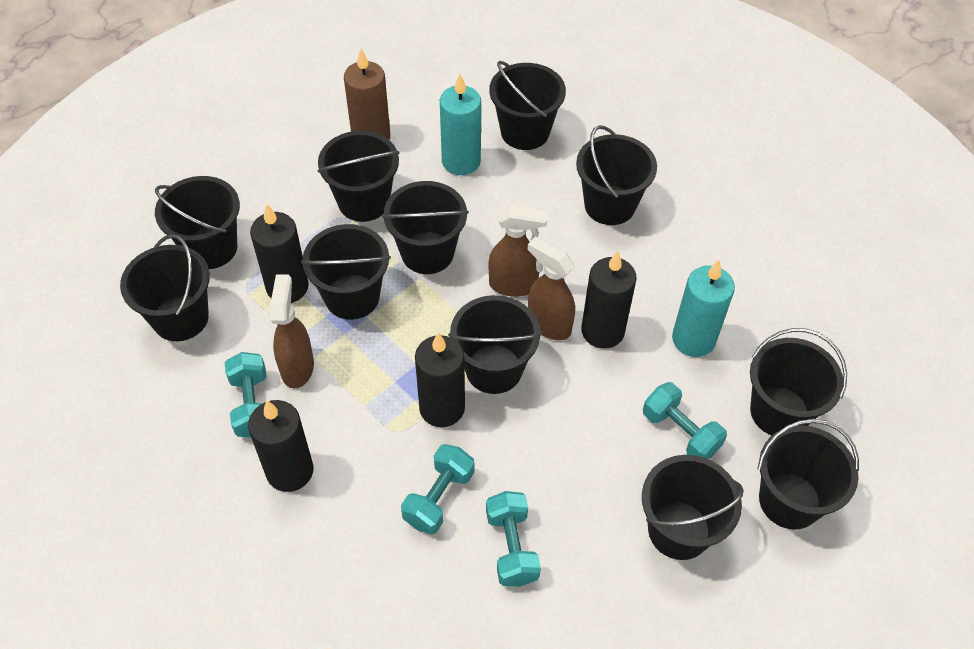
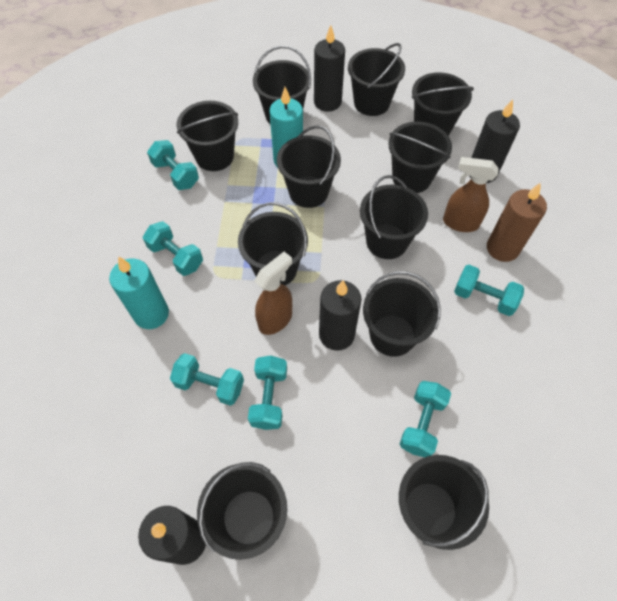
brown spray bottle: [270,274,314,389] [489,205,548,297] [527,237,575,340] = 3 -> [254,252,292,335] [443,157,499,232] = 2
turquoise dumbbell: [225,352,267,438] [401,444,474,534] [486,491,541,587] [643,382,727,459] = 4 -> [143,221,203,276] [147,140,199,190] [170,353,244,406] [248,356,287,430] [400,381,451,457] [454,265,524,316] = 6

